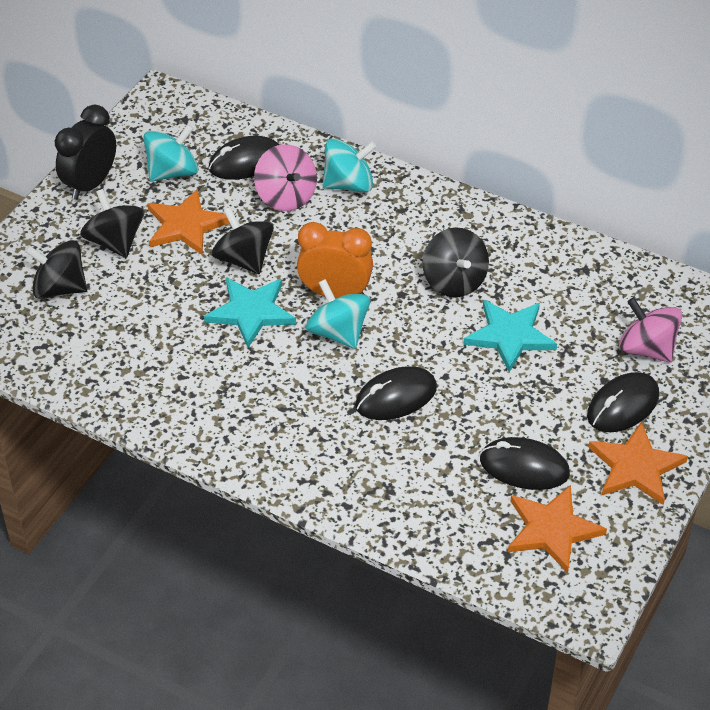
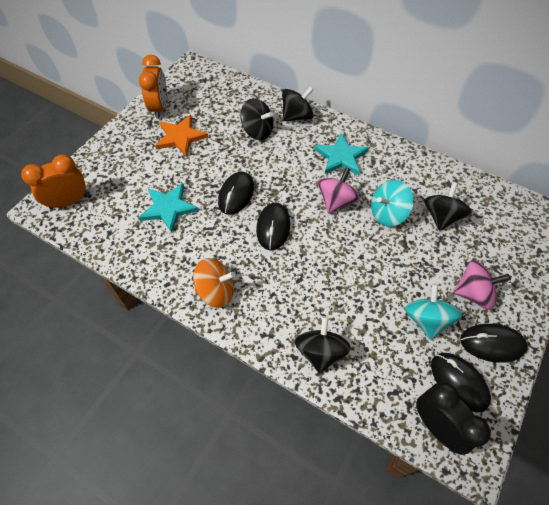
orange clock: [297,222,373,299] = 1 -> [21,154,88,209] [139,55,167,119] = 2
orange spinning top: none = 0 -> [193,258,235,308] = 1
orange star: [148,189,230,255] [508,485,607,574] [588,421,688,505] = 3 -> [155,115,208,157] = 1
turquoise spinning top: [143,124,198,182] [306,279,371,349] [322,138,376,193] = 3 -> [371,180,414,227] [405,284,462,340] = 2

